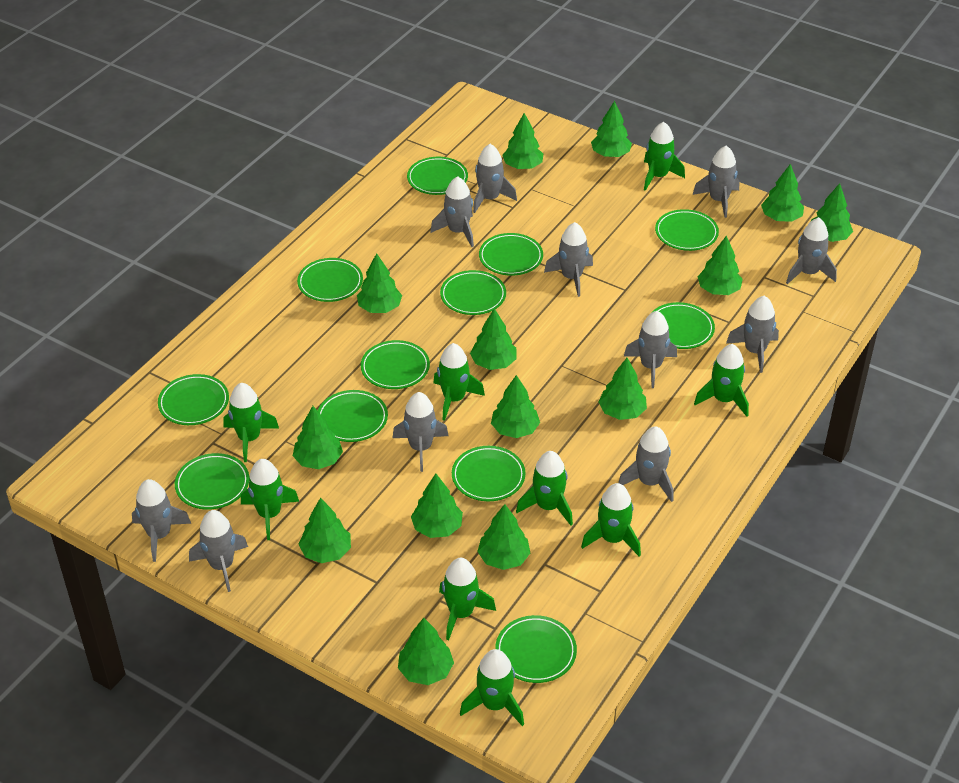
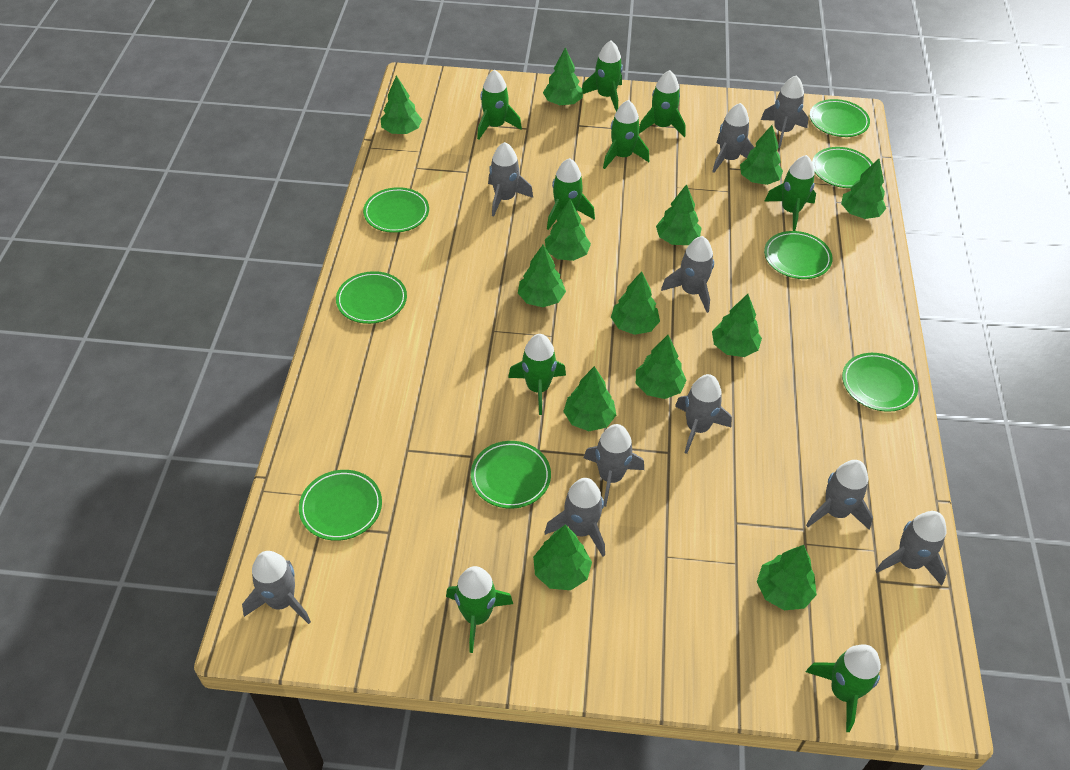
green plate: [158,374,229,425] [175,453,249,510] [297,258,363,302] [318,390,388,442] [361,340,430,389] [407,157,468,195] [440,270,506,315] [452,446,526,501] [479,233,543,276] [495,615,577,683] [651,302,715,349] [655,209,719,251] = 12 -> [299,470,382,541] [336,271,407,324] [363,187,429,233] [471,441,551,509] [764,231,833,279] [810,99,870,137] [812,147,873,188] [842,353,918,412] = 8
green tree: [293,406,343,469] [299,498,351,563] [357,253,402,313] [398,618,454,685] [411,473,463,538] [470,308,517,370] [477,504,530,570] [491,375,540,438] [502,113,543,169] [591,101,632,157] [598,358,647,420] [697,235,743,295] [761,164,804,222] [811,183,853,242] = 14 -> [380,75,422,134] [518,245,566,307] [533,525,592,590] [543,47,583,105] [545,199,591,261] [563,366,616,431] [611,271,660,335] [636,335,687,399] [656,184,701,245] [712,294,762,357] [740,125,783,185] [757,545,817,610] [841,159,886,219] = 13
grey rocket: [132,479,191,562] [189,510,248,592] [393,392,449,472] [431,176,474,247] [473,144,517,213] [544,222,593,297] [618,426,673,502] [624,311,677,388] [692,146,739,218] [726,296,779,373] [786,217,837,284] = 11 -> [242,551,311,624] [488,142,533,217] [545,478,605,557] [584,424,644,507] [661,236,714,313] [675,374,732,454] [712,103,754,173] [761,75,808,148] [806,460,873,530] [875,511,947,586] = 10

